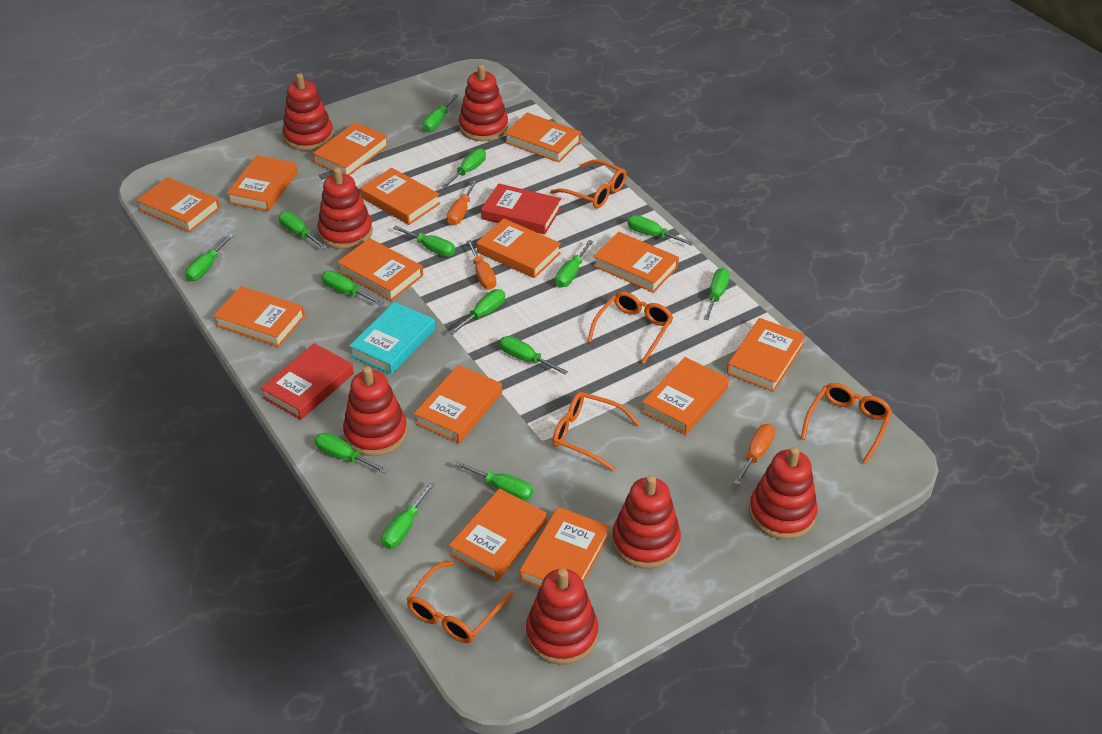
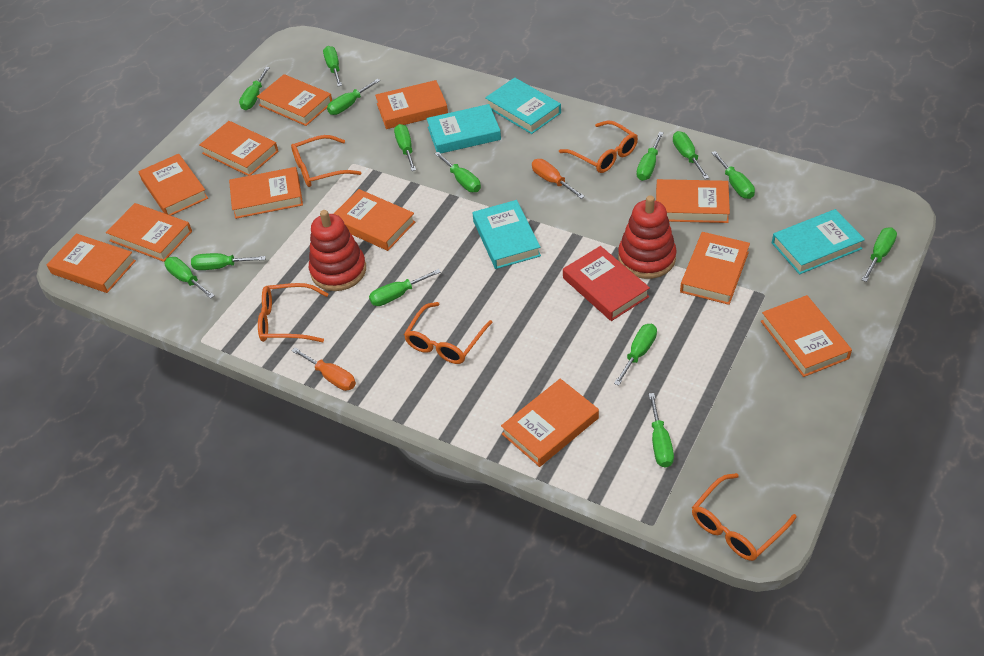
orange book: [136,177,220,232] [213,286,305,347] [226,155,298,211] [313,122,389,176] [337,238,423,301] [360,168,440,225] [414,365,502,444] [449,488,547,581] [477,218,561,278] [504,113,581,163] [520,507,610,588] [593,232,679,293] [641,357,729,435] [727,318,806,392] = 14 -> [47,233,136,293] [106,203,192,262] [139,154,208,216] [199,121,278,176] [229,167,303,219] [257,74,332,126] [334,189,415,251] [375,80,448,129] [501,379,599,467] [656,179,730,223] [680,232,750,305] [761,295,852,377] = 12
orange screwdriver: [447,180,477,225] [466,240,496,290] [734,424,775,485] = 3 -> [292,347,356,391] [532,159,585,199] = 2
red book: [260,343,354,420] [481,183,561,235] = 2 -> [563,246,650,321] = 1
red stacking toy: [283,73,334,151] [318,167,373,249] [343,366,407,456] [459,64,508,141] [526,568,598,665] [612,475,681,569] [749,447,818,540] = 7 -> [309,210,366,291] [618,195,677,279] = 2
turquoise book: [349,302,435,374] = 1 -> [427,104,501,154] [472,200,541,269] [485,78,561,134] [772,209,865,274] = 4

